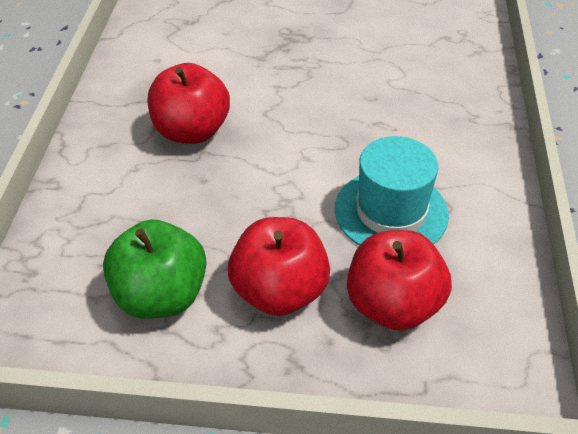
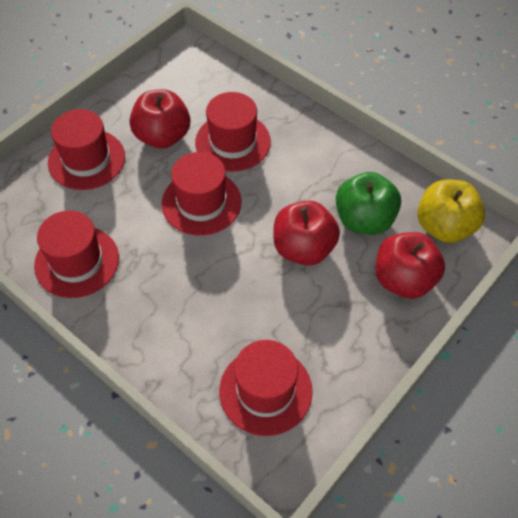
red hat: none = 0 -> [34,210,119,298] [48,109,125,190] [162,152,242,236] [195,92,271,172] [219,340,313,436] = 5
turquoise hat: [335,136,449,245] = 1 -> none = 0
yellow apple: none = 0 -> [417,179,485,243] = 1

